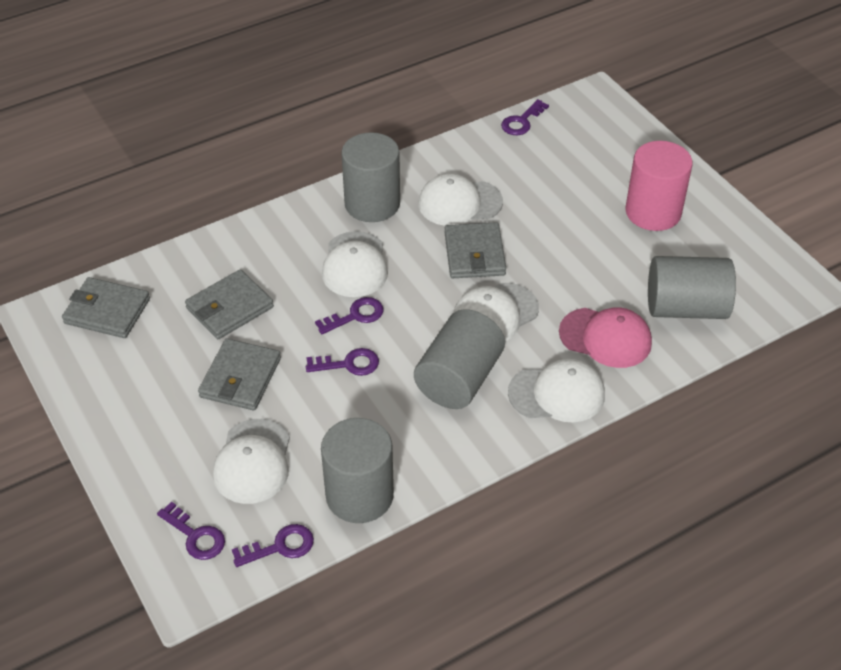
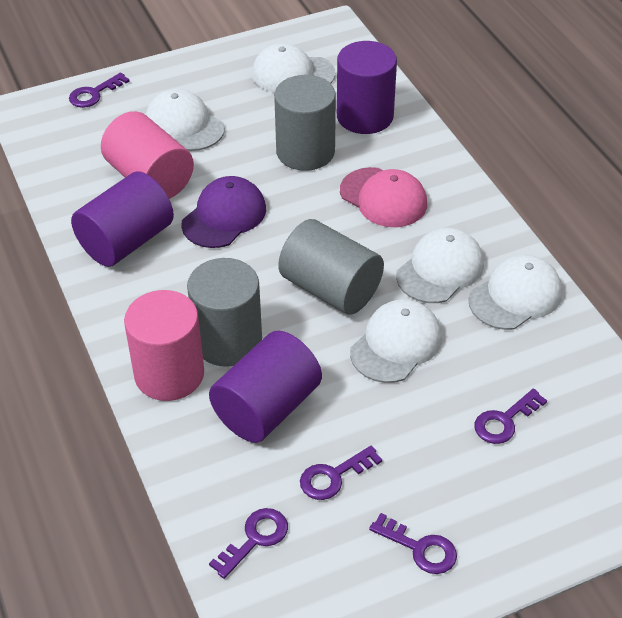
grey cylinder: [321,418,394,523] [341,132,400,222] [414,309,505,409] [648,256,736,319] = 4 -> [187,258,262,367] [274,75,336,171] [278,219,384,315] = 3
grey wallet: [62,277,150,338] [185,269,274,339] [198,338,281,410] [444,222,506,278] = 4 -> none = 0
pink cylinder: [626,141,693,231] = 1 -> [101,111,194,199] [124,290,204,401] = 2
purple cap: none = 0 -> [181,176,266,248] = 1
purple cylinder: none = 0 -> [71,171,174,267] [209,331,322,443] [337,41,397,134] = 3

